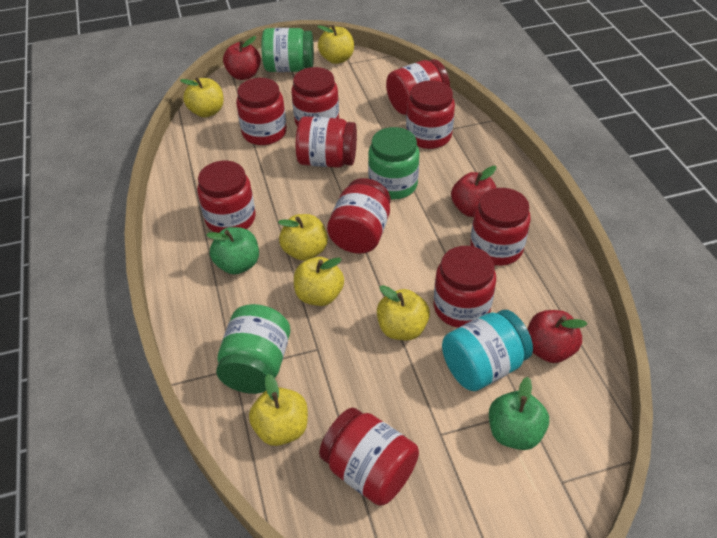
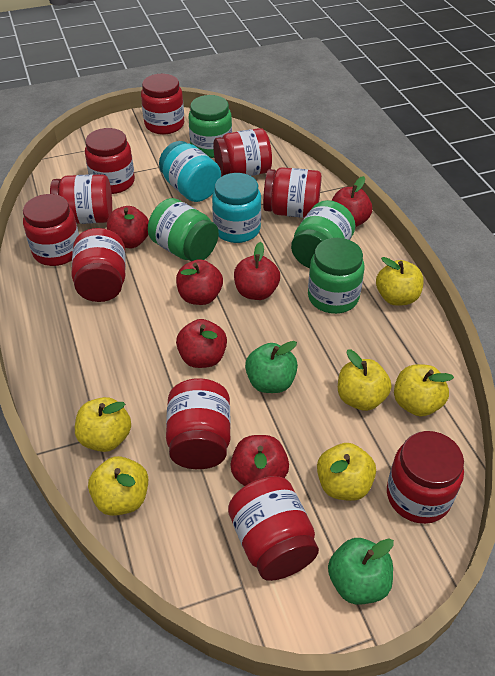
green jar: [216,304,290,394] [261,28,314,72] [368,127,419,200] = 3 -> [148,198,219,261] [188,95,232,158] [291,200,355,268] [308,238,365,314] = 4
red apple: [223,36,261,80] [451,166,496,217] [527,310,587,363] = 3 -> [107,206,149,248] [176,259,223,305] [176,319,227,368] [230,435,289,486] [234,242,280,300] [332,176,372,227] = 6
turquoise jar: [442,310,533,391] = 1 -> [159,141,221,202] [212,173,261,243] = 2

